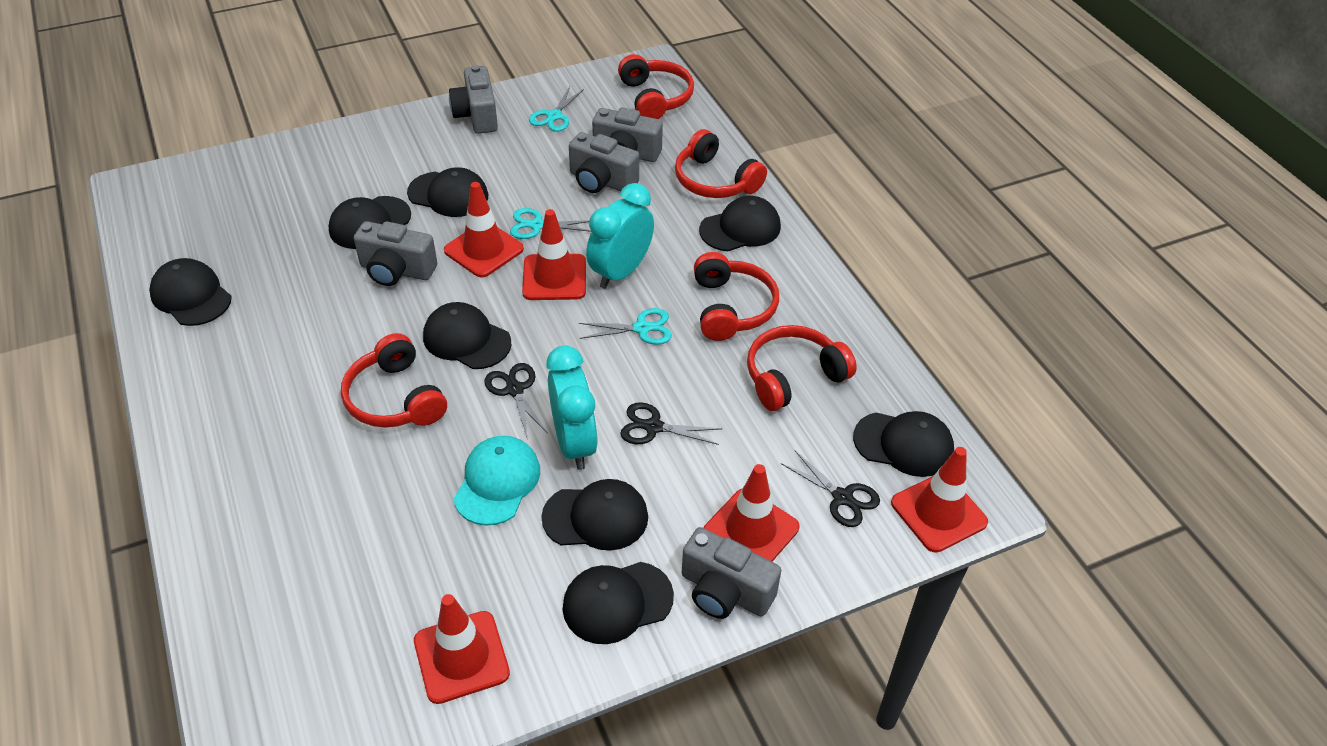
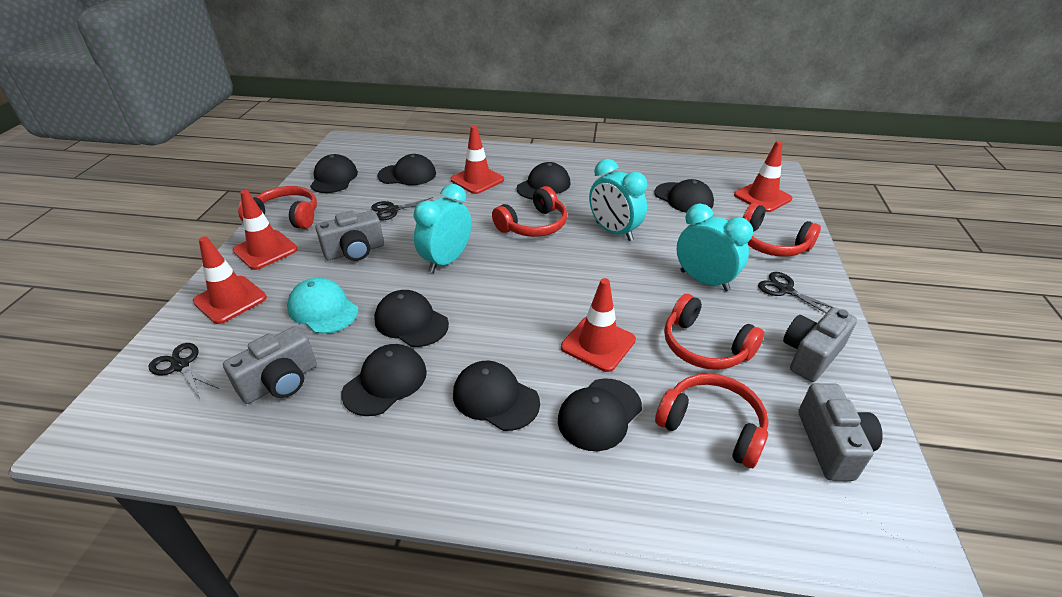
grey camera: [354,221,437,286] [449,65,498,134] [569,132,639,193] [592,107,663,162] [682,527,782,619] = 5 -> [223,326,317,404] [315,211,384,261] [783,307,857,382] [798,383,883,481] = 4
turquoise clock: [546,346,598,470] [586,183,654,289] = 2 -> [414,184,471,273] [589,159,647,241] [676,204,753,291] = 3
turquoise scissors: [510,208,591,239] [529,86,584,132] [579,308,672,345] = 3 -> none = 0

